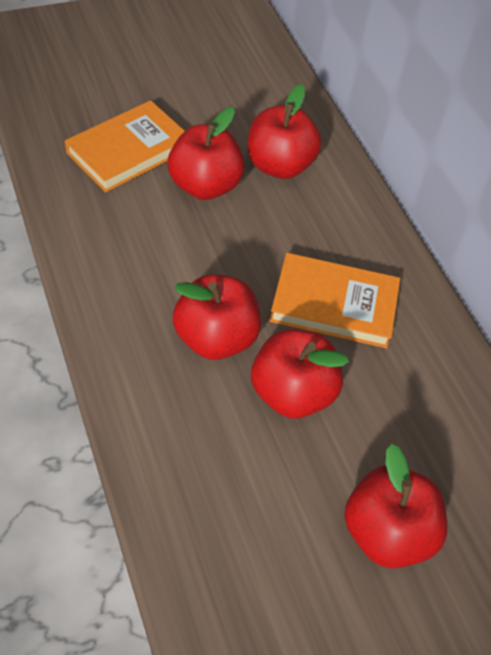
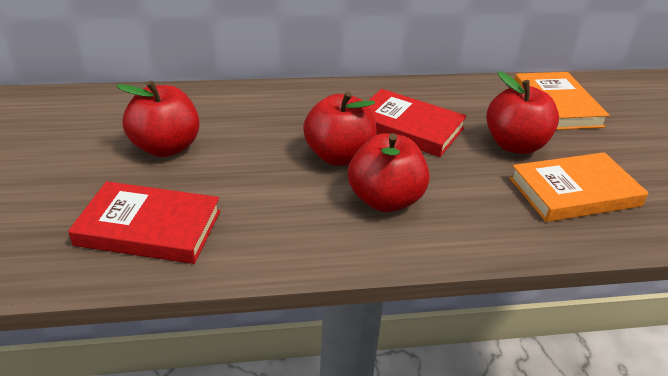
red apple: [168,107,245,200] [173,274,261,360] [248,84,321,179] [251,329,349,418] [344,444,447,569] = 5 -> [116,81,200,157] [303,91,376,166] [348,133,430,212] [486,71,559,154] = 4
red book: none = 0 -> [68,181,220,264] [368,89,467,157] = 2

